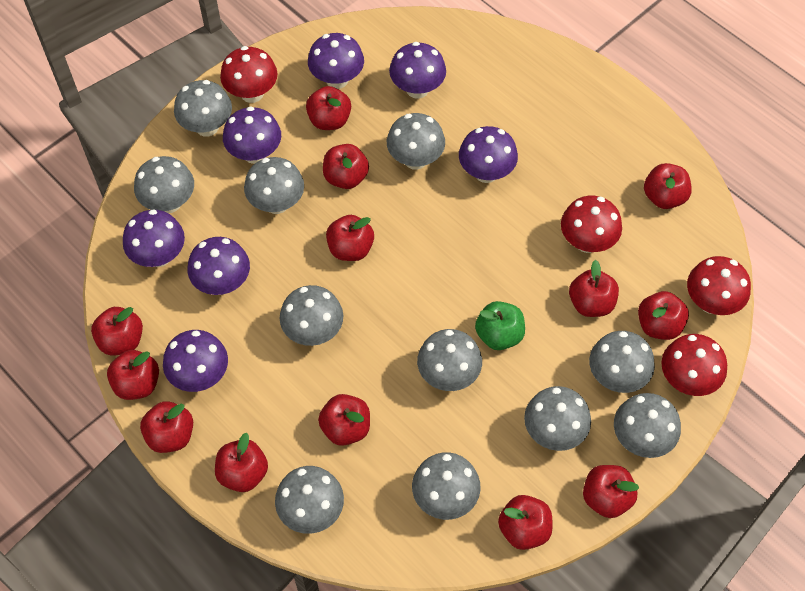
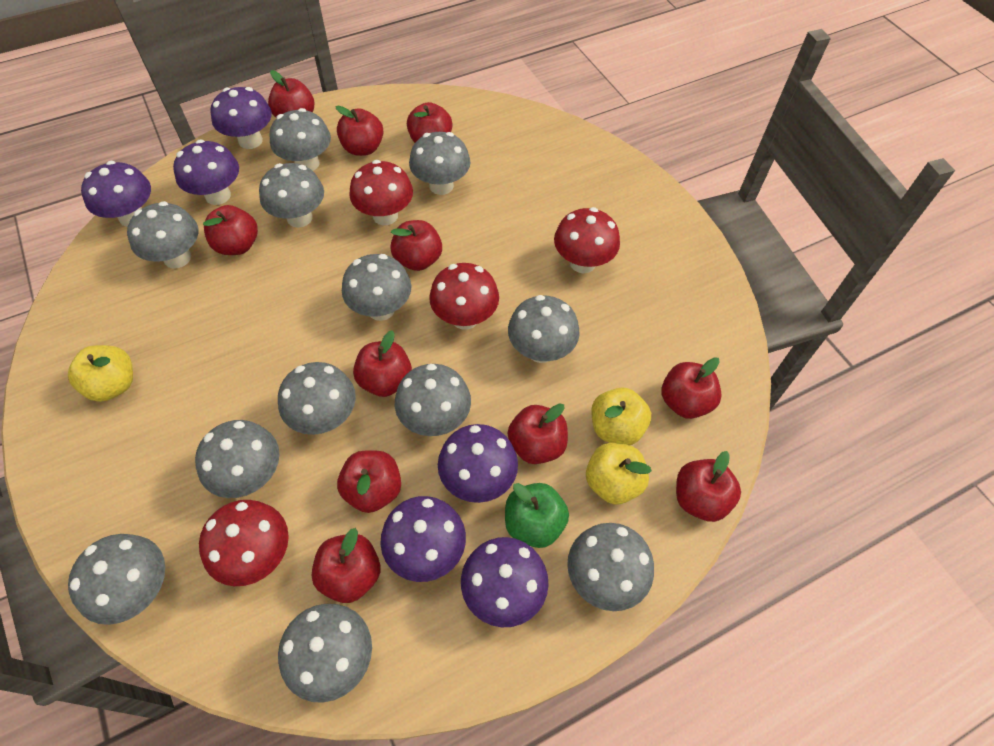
grey mushroom: [134,156,194,213] [174,80,232,137] [244,157,304,214] [275,466,344,534] [280,285,343,346] [387,113,445,170] [412,452,481,520] [417,329,482,391] [524,386,591,451] [589,331,655,393] [614,393,681,458] = 11 -> [68,534,165,625] [127,201,198,268] [195,420,280,498] [259,163,324,228] [269,108,331,171] [278,362,356,435] [278,604,372,703] [342,254,411,321] [395,364,471,436] [409,132,471,195] [508,295,580,363] [567,523,654,611] = 12
purple mushroom: [123,209,185,267] [163,330,228,392] [187,237,250,295] [223,106,281,164] [308,33,364,89] [389,42,446,99] [459,126,518,183] = 7 -> [81,161,151,227] [173,140,239,205] [210,87,272,149] [380,496,466,582] [438,424,518,503] [461,537,549,627] = 6
red apple: [91,307,143,356] [107,350,159,400] [140,401,193,453] [215,433,268,492] [306,86,351,130] [318,394,370,446] [323,144,369,189] [326,215,374,261] [498,495,552,550] [569,260,619,317] [583,465,639,518] [638,291,689,340] [644,163,692,209] = 13 -> [203,205,258,255] [268,70,314,117] [311,528,381,603] [335,106,383,156] [337,450,401,513] [353,330,412,397] [390,220,442,271] [407,102,452,143] [507,403,568,464] [662,357,722,419] [676,451,741,522] = 11
yellow apple: none = 0 -> [68,345,133,402] [586,443,652,505] [591,387,651,445] = 3

